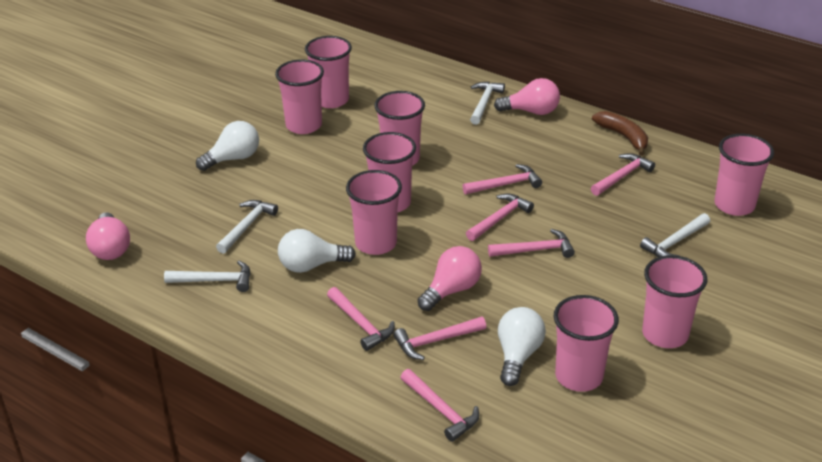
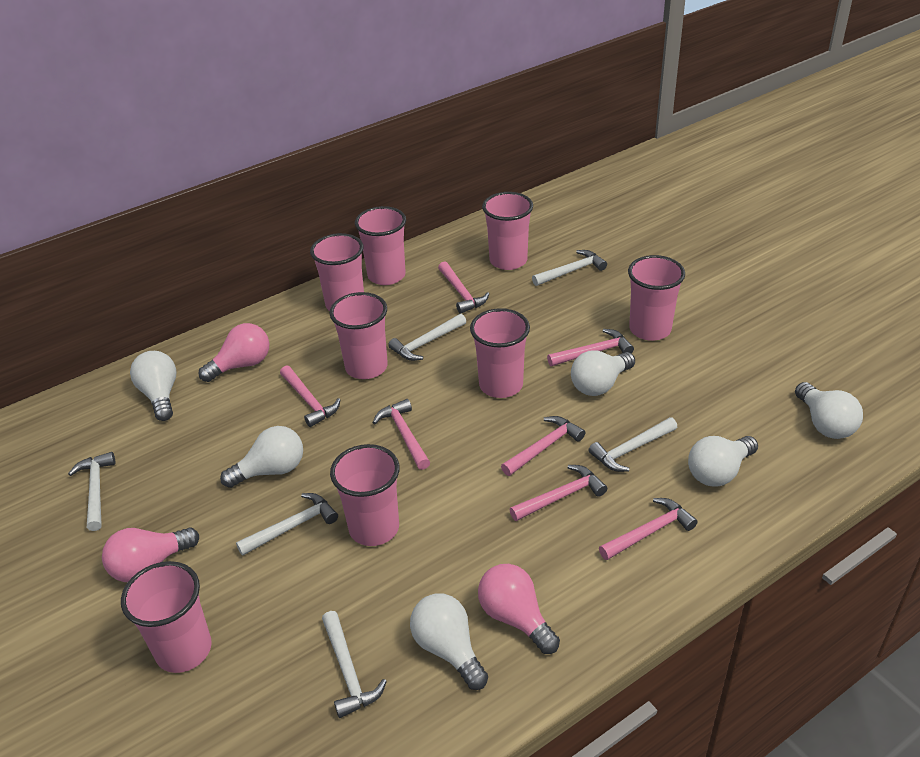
brown banana: [592,111,648,156] = 1 -> none = 0
white hammer: [164,260,251,292] [216,200,278,254] [470,82,505,125] [640,213,710,257] = 4 -> [68,452,116,531] [236,493,338,556] [322,611,387,718] [388,314,466,361] [532,250,607,286] [588,417,677,472] = 6
white light bulb: [196,121,259,171] [278,229,356,273] [498,307,546,386] = 3 -> [130,351,176,421] [220,426,303,488] [410,593,488,690] [571,350,635,396] [688,436,758,487] [795,382,863,439] = 6

